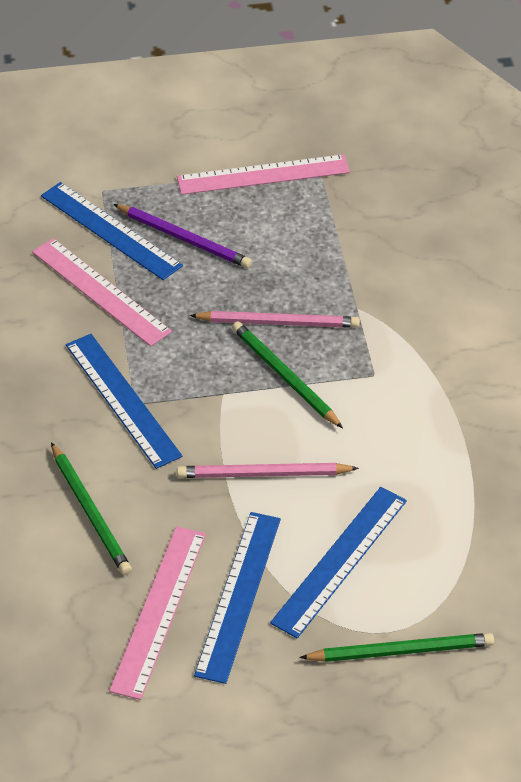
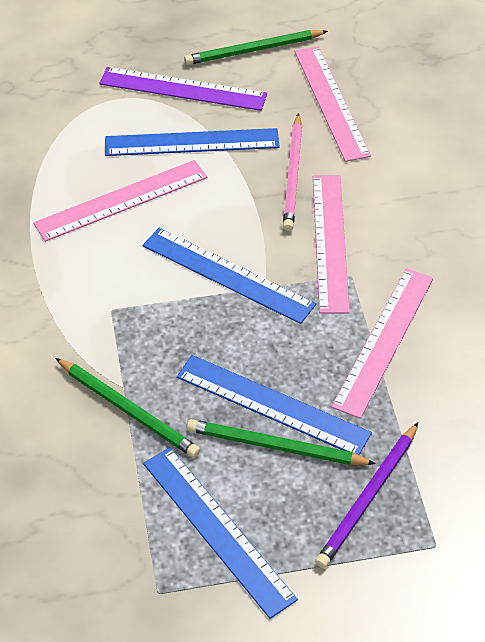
pink pencil: [177,463,359,478] [190,311,360,328] = 2 -> [283,113,302,231] = 1
pink ruler: [32,238,172,346] [109,526,206,700] [177,154,350,195] = 3 -> [33,160,207,242] [294,46,371,162] [313,175,350,314] [331,268,433,419] = 4
purple ruler: none = 0 -> [99,67,267,111] = 1

